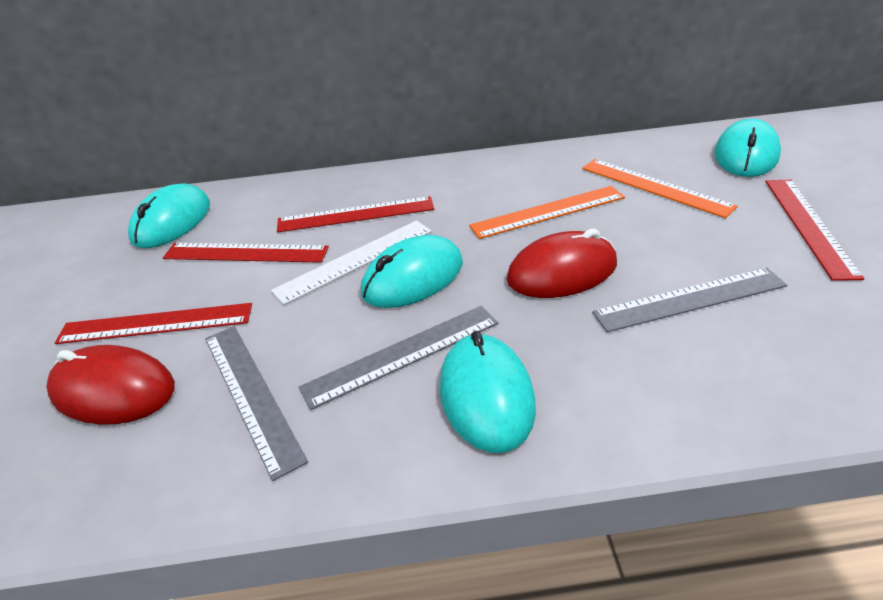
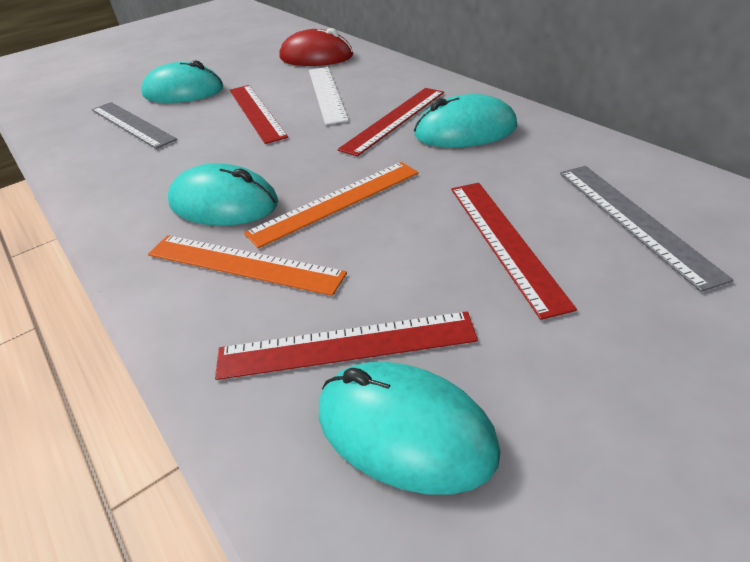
grey ruler: [205,326,308,481] [299,306,498,410] [592,268,787,332] = 3 -> [92,102,177,149] [560,166,733,292] = 2
red mouse: [46,345,175,425] [506,229,617,298] = 2 -> [279,28,353,66] = 1

